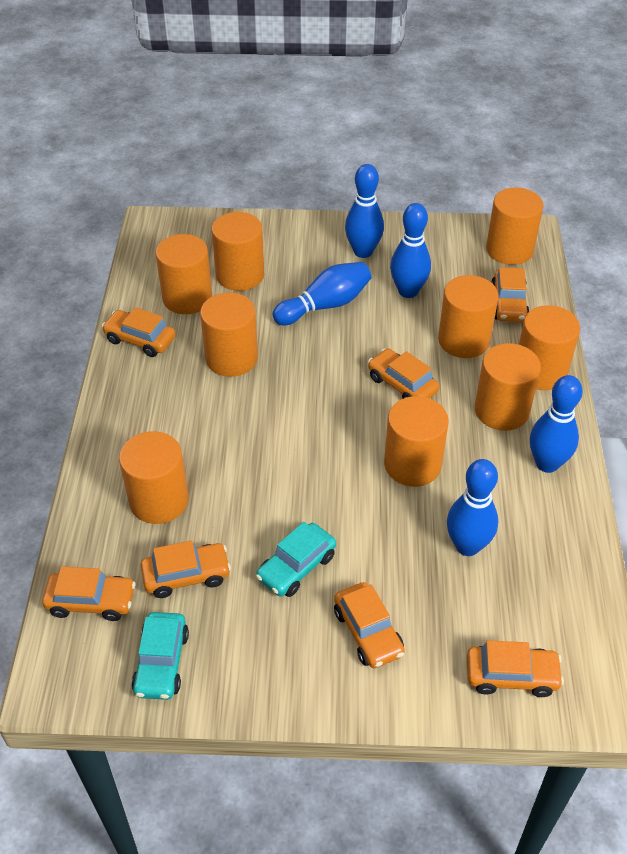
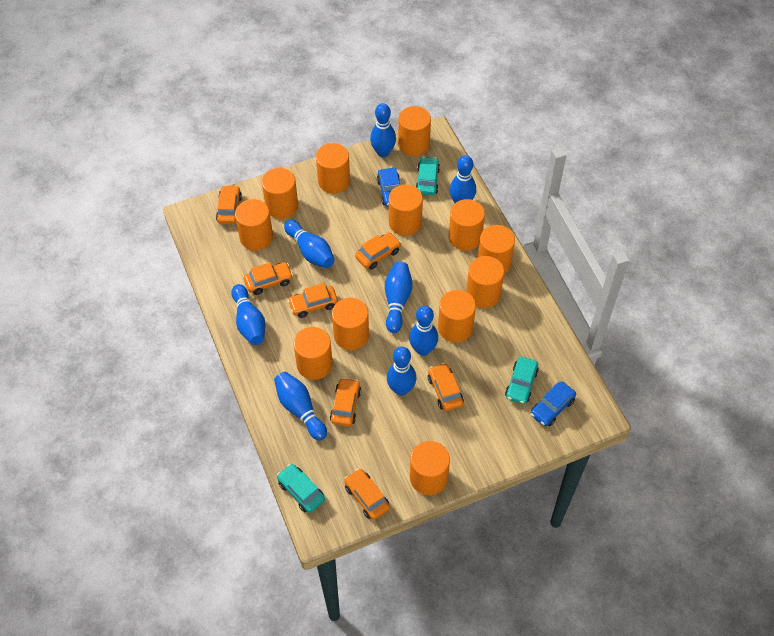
blue bowling pin: [273,262,371,325] [345,164,384,258] [390,203,431,298] [447,459,498,556] [530,375,583,473] = 5 -> [231,284,266,345] [274,372,327,441] [284,220,335,268] [370,103,396,157] [385,261,413,333] [387,347,416,396] [409,306,438,356] [450,155,476,203] = 8
blue car: none = 0 -> [377,168,400,207] [530,382,576,426] = 2
orange cylinder: [119,431,189,524] [155,234,212,314] [200,293,258,377] [212,212,264,291] [384,396,449,487] [438,275,498,358] [475,343,541,431] [486,187,543,265] [519,305,580,390] = 9 -> [235,199,273,251] [262,168,298,219] [293,327,333,380] [316,143,350,194] [332,298,369,350] [389,184,423,236] [398,106,431,156] [410,441,450,495] [438,290,476,342] [449,199,485,251] [466,256,504,308] [478,225,515,274] = 12
turquoise car: [132,612,189,700] [256,522,336,597] = 2 -> [277,464,325,513] [416,157,440,195] [505,357,539,404] = 3

